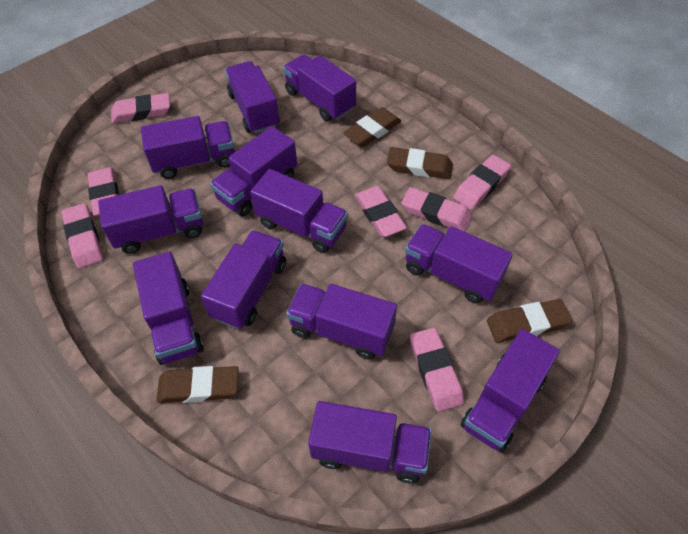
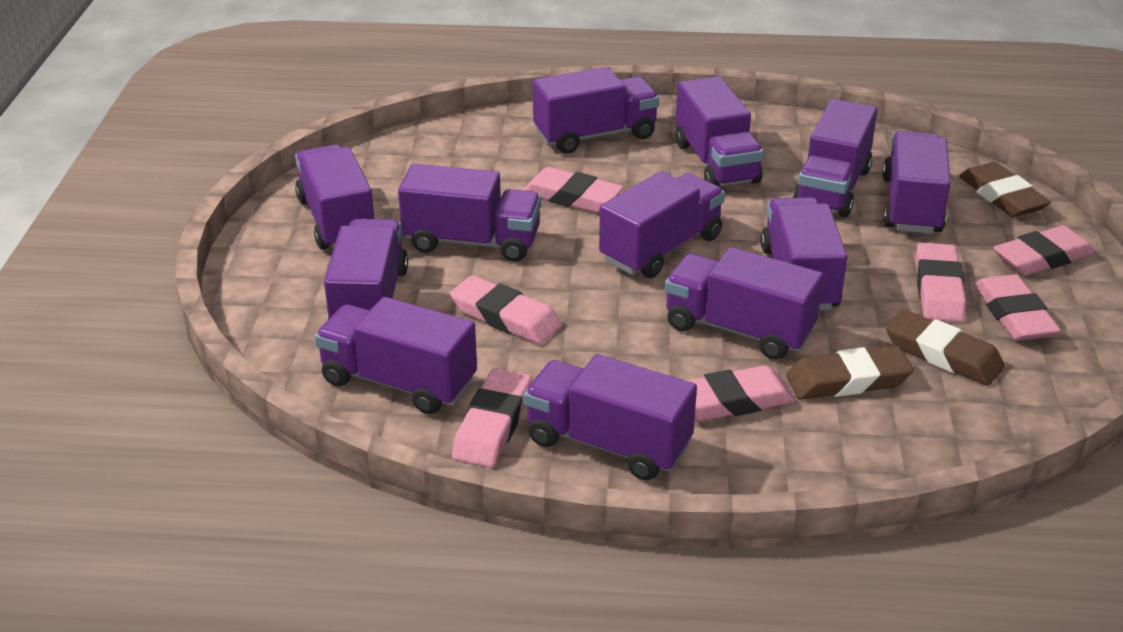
brown eraser: [156,366,238,403] [343,107,401,147] [387,147,453,179] [487,299,572,343] = 4 -> [786,346,913,400] [885,309,1005,385] [959,162,1051,217] = 3

